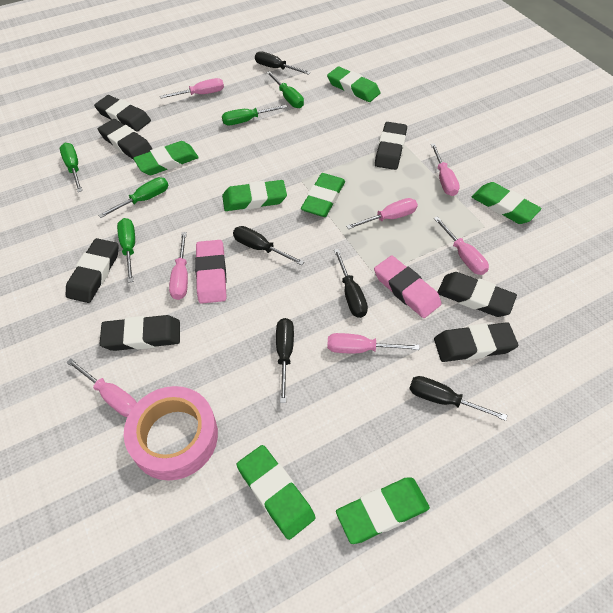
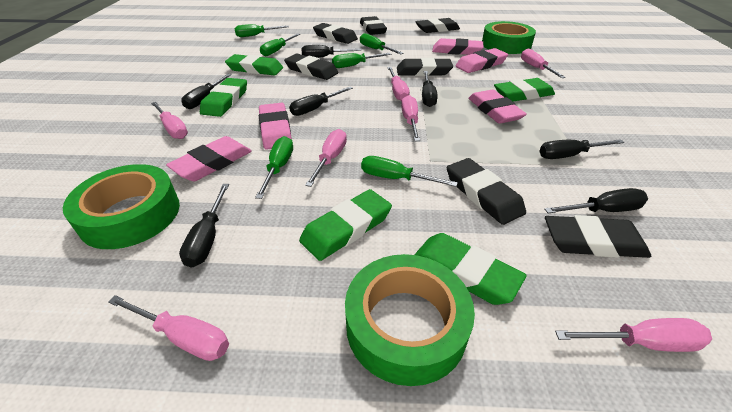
black screwdriver: [233,226,304,265] [255,51,311,75] [276,318,294,403] [334,249,368,318] [409,376,507,421] = 5 -> [179,184,229,268] [181,74,231,109] [289,86,353,116] [301,45,362,58] [422,71,438,107] [540,139,624,159] [544,188,648,214] = 7
green eraser: [133,141,199,175] [222,180,287,211] [237,445,315,540] [301,173,345,217] [327,66,380,102] [336,478,430,544] [472,182,542,224] = 7 -> [200,78,247,117] [225,54,283,75] [299,189,392,261] [414,233,527,305] [494,78,555,102] = 5
green screwdriver: [60,143,82,192] [98,177,169,218] [117,218,135,283] [222,105,287,125] [266,71,304,108] = 5 -> [234,24,289,37] [255,136,293,199] [260,33,300,56] [332,53,391,68] [360,33,404,54] [361,156,458,187] = 6
green tape: none = 0 -> [63,164,180,249] [345,254,475,386] [482,21,536,54] = 3
pink eraser: [195,240,227,304] [374,256,442,318] = 2 -> [166,136,252,181] [259,103,292,150] [432,38,484,55] [456,48,508,73] [468,90,527,124] = 5
pink tape: [124,386,218,480] = 1 -> none = 0

